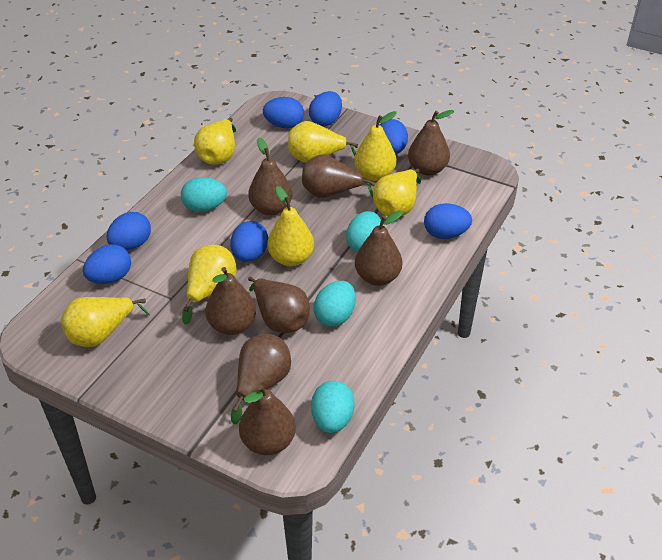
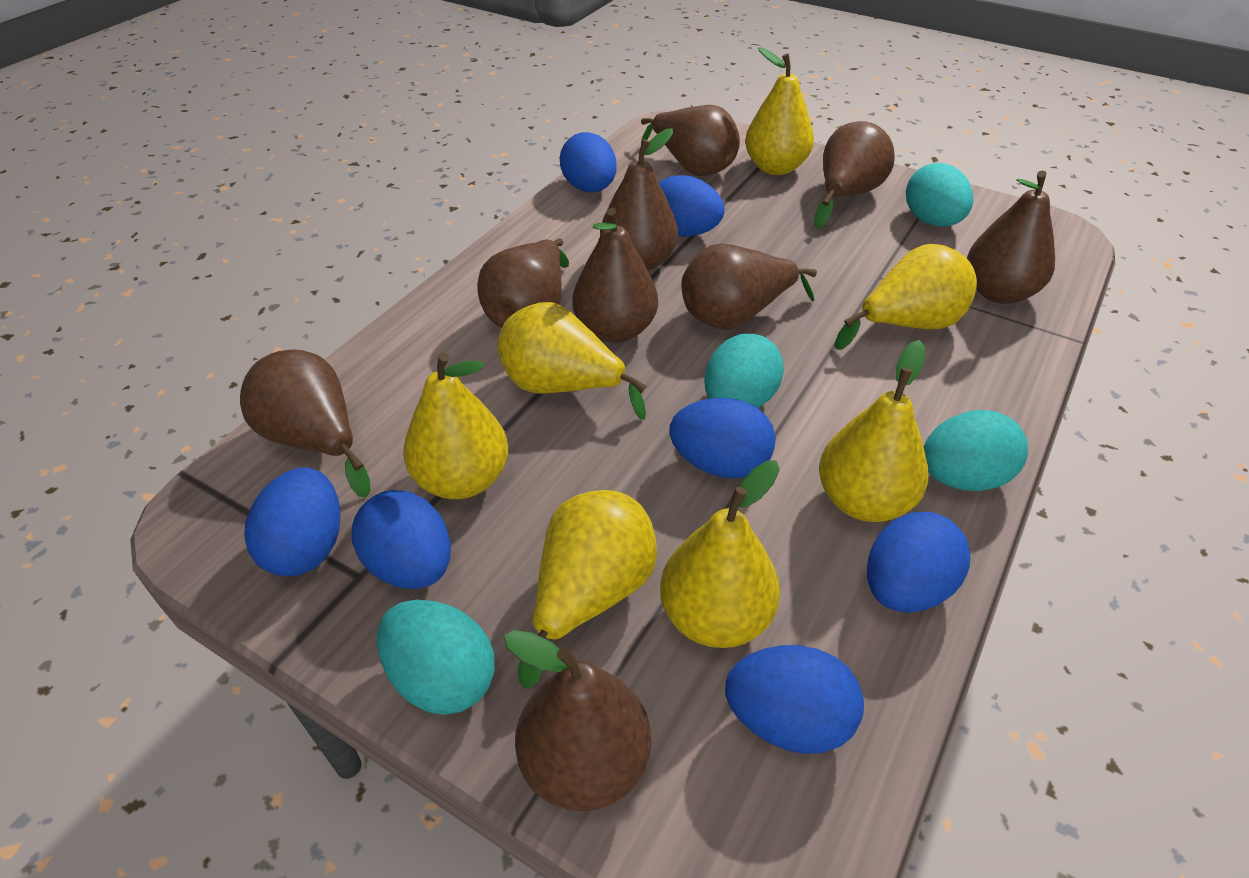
brown pear: [205,267,256,335] [231,334,291,424] [239,385,296,455] [248,138,292,215] [248,276,310,333] [302,154,375,198] [355,210,403,286] [408,110,454,176] = 8 -> [240,349,370,498] [477,238,569,328] [504,630,651,811] [573,208,658,343] [600,128,678,271] [641,105,740,176] [681,243,817,330] [814,121,895,229] [967,171,1055,304] = 9

